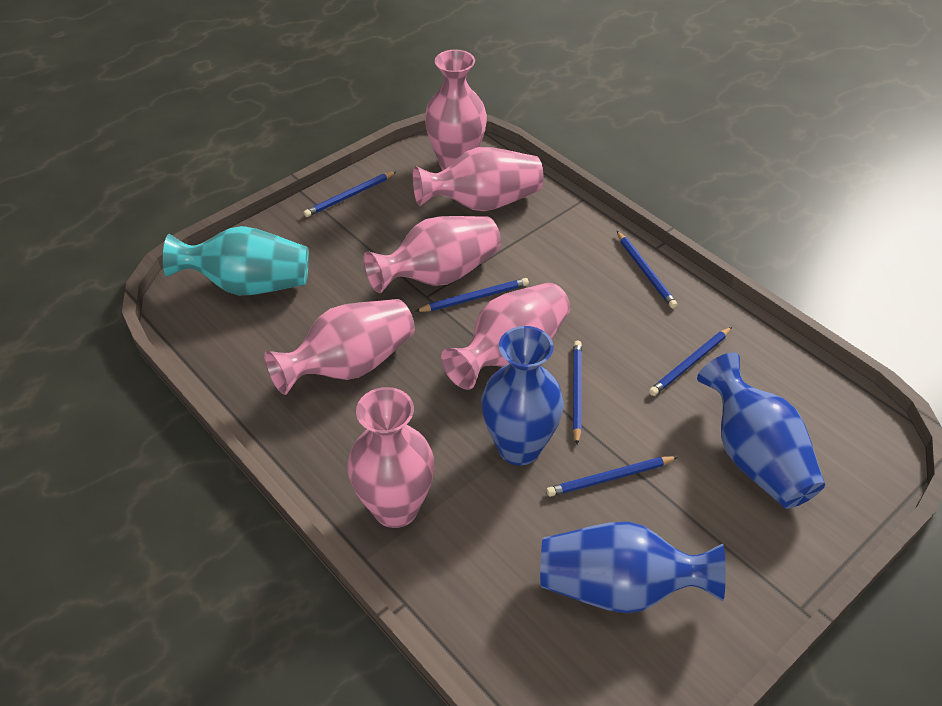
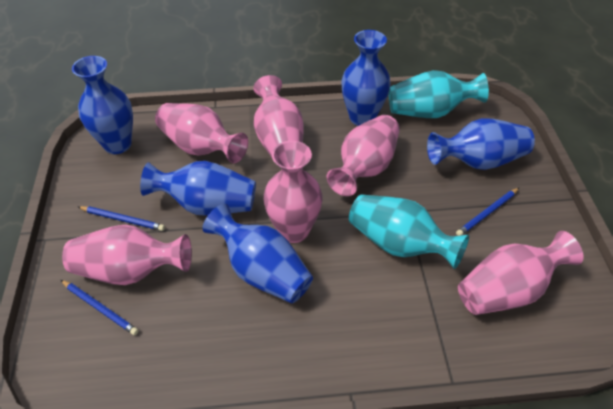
blue pencil: [304,171,397,217] [415,278,529,312] [546,456,678,497] [573,341,582,445] [617,231,678,309] [649,327,732,396] = 6 -> [61,280,138,335] [78,206,165,231] [456,188,519,236] = 3
blue vase: [481,326,564,465] [540,521,726,613] [697,352,825,509] = 3 -> [72,56,133,154] [140,161,256,216] [202,204,313,303] [341,30,391,126] [427,118,535,170] = 5
turquoise vase: [163,226,309,295] = 1 -> [349,194,469,269] [388,70,489,118] = 2

